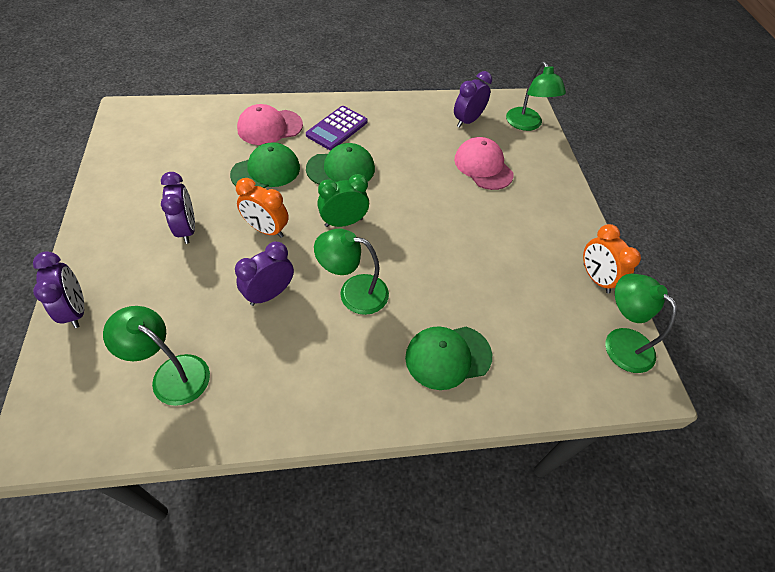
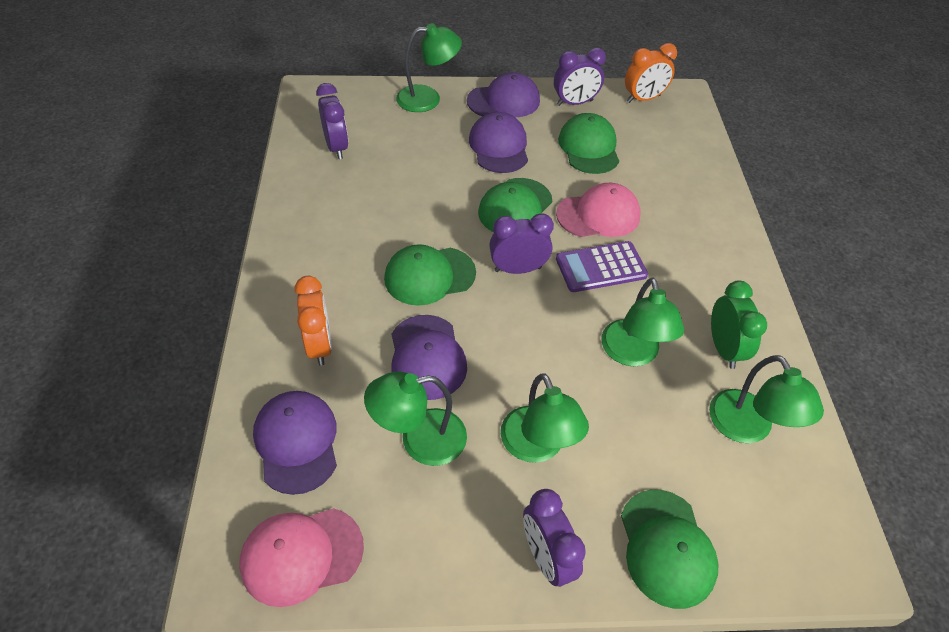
green cap: [230,142,300,188] [306,143,375,185] [405,326,492,390] = 3 -> [384,244,476,306] [478,178,552,232] [558,113,619,174] [621,490,719,609] = 4
green lamp: [103,306,210,406] [314,229,389,315] [506,62,566,131] [605,273,677,373] = 4 -> [364,371,467,466] [396,23,462,112] [501,373,589,463] [601,277,684,367] [709,355,824,443] = 5
purple cap: none = 0 -> [253,391,337,495] [391,315,467,400] [467,72,540,117] [469,112,528,173] = 4

